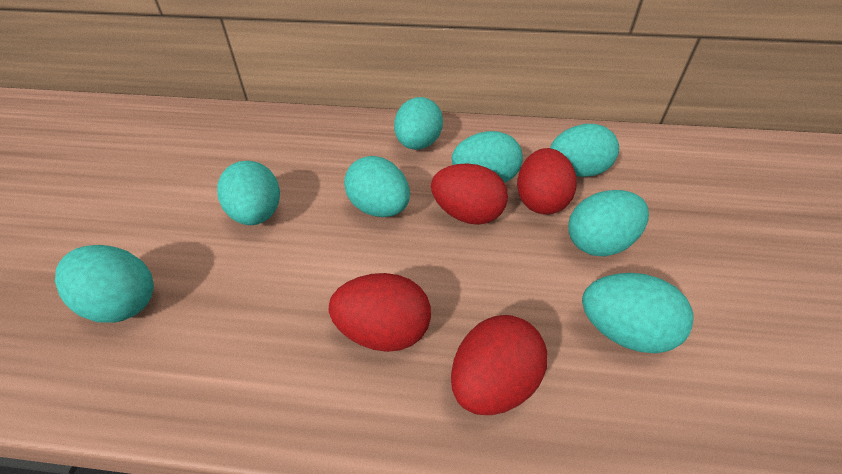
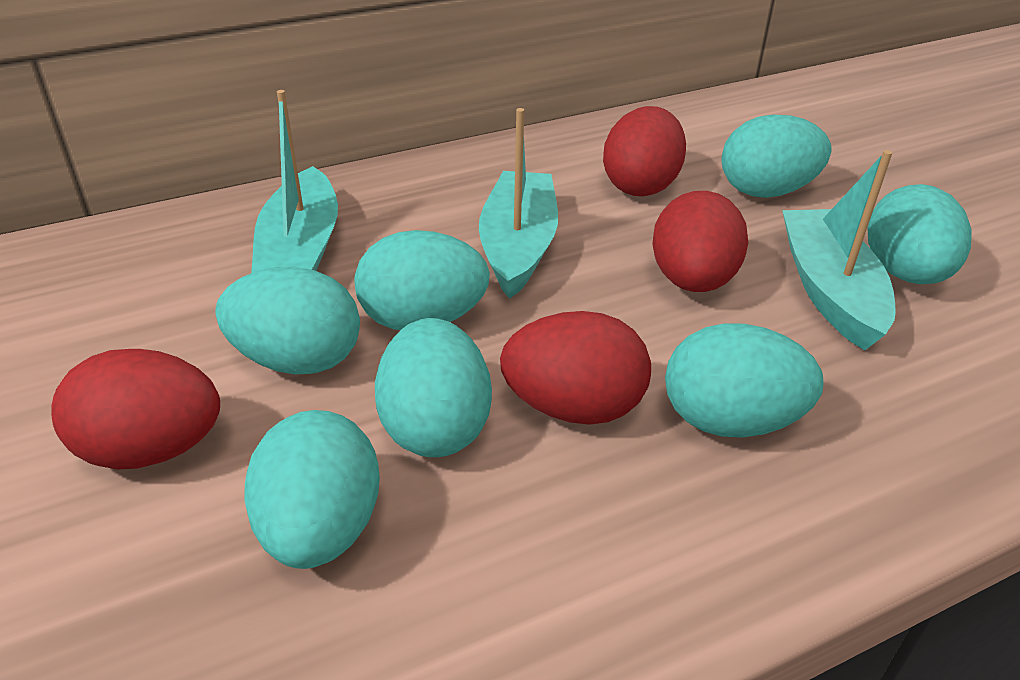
turquoise boat: none = 0 -> [251,90,338,273] [479,108,558,299] [782,150,896,350] = 3
turquoise egg: [55,245,154,323] [217,161,280,225] [344,156,410,217] [394,97,443,150] [452,131,523,183] [550,124,619,177] [568,190,649,257] [582,273,694,353] = 8 -> [215,267,360,374] [245,410,380,569] [355,230,490,330] [375,318,492,457] [665,323,824,438] [722,114,832,198] [867,184,972,284] = 7

